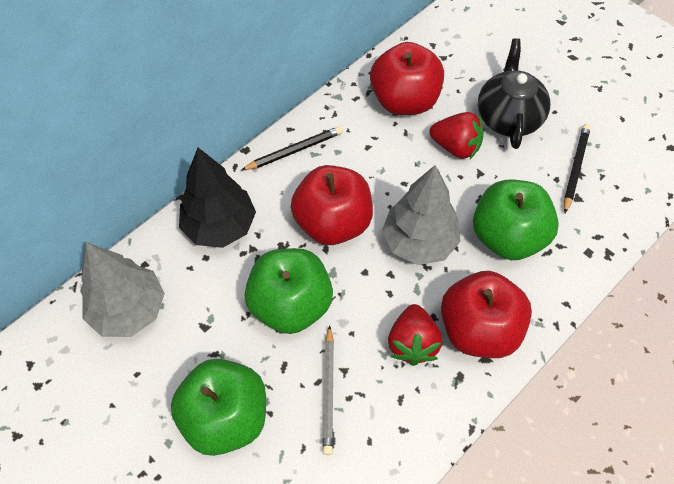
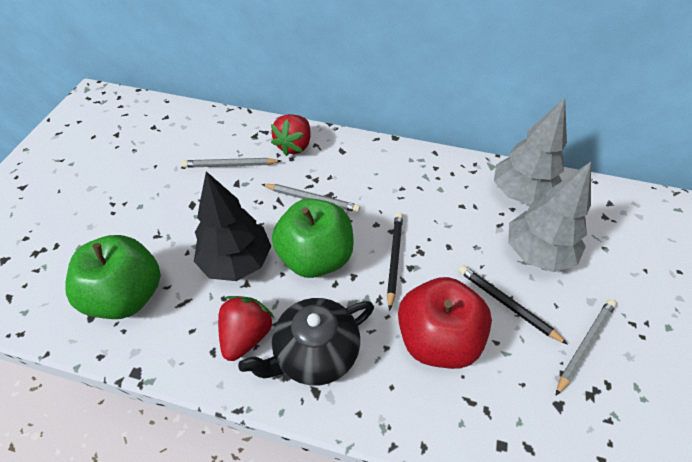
green apple: [171,359,266,456] [245,248,333,334] [473,180,559,260] = 3 -> [65,235,160,319] [272,198,354,278] = 2
grey pencil: [322,325,334,455] = 1 -> [182,158,281,168] [262,184,360,212] [556,299,616,396] = 3
red apple: [291,165,373,245] [370,42,444,115] [441,271,532,358] = 3 -> [398,277,492,369] = 1

